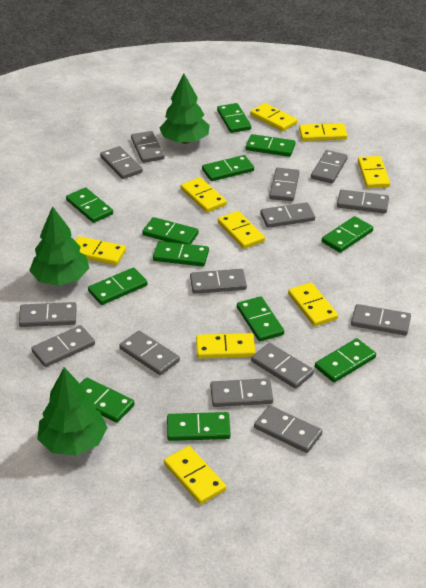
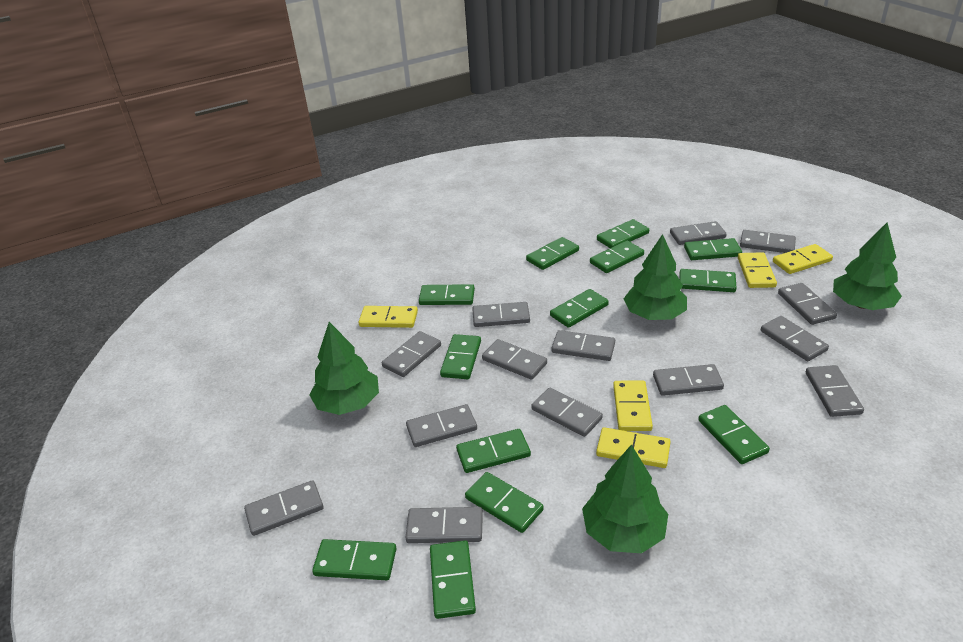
green domino: [66,187,113,223] [80,378,134,423] [88,268,147,305] [142,217,199,244] [153,241,209,267] [167,412,231,441] [202,155,254,181] [217,103,251,133] [237,296,284,342] [246,134,295,157] [315,338,376,383] [322,216,373,253] = 12 -> [312,539,397,580] [419,284,475,305] [430,540,476,619] [440,334,481,379] [456,429,531,473] [465,472,544,533] [526,237,579,270] [550,289,609,328] [590,240,644,273] [597,219,649,248] [679,269,737,292] [684,238,742,260] [698,405,770,464] = 13
green tree: [29,206,89,286] [37,367,107,456] [159,73,210,144] = 3 -> [310,322,379,415] [582,444,668,553] [623,234,687,320] [833,223,902,310] = 4
yellow domino: [75,236,126,265] [164,446,226,504] [181,177,227,212] [196,333,255,359] [218,211,265,249] [250,103,297,131] [288,282,338,326] [299,123,347,141] [358,156,390,188] = 9 -> [359,306,418,328] [596,427,671,468] [613,380,653,431] [738,252,777,288] [773,244,833,274] = 5

